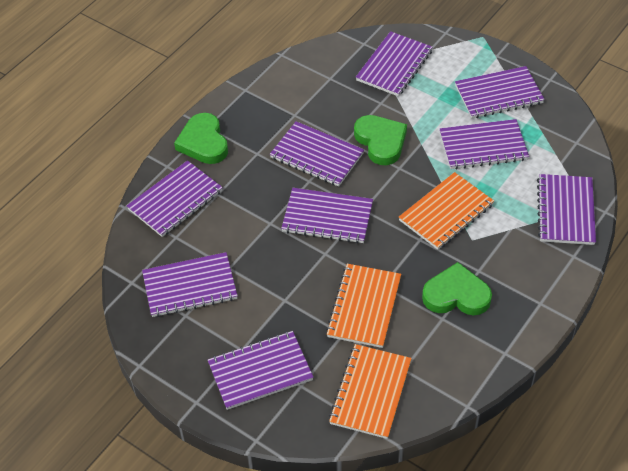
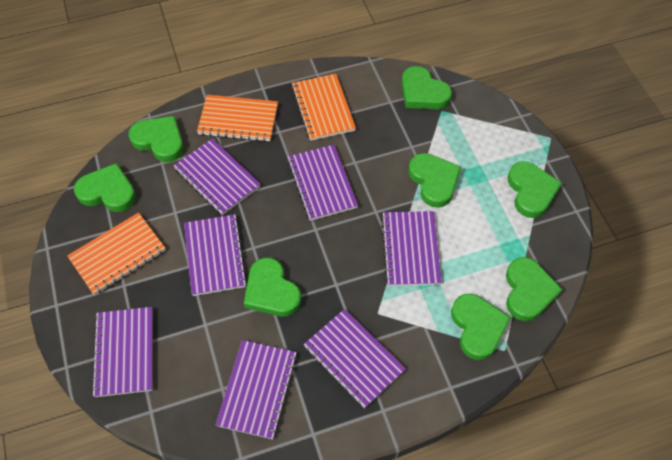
green heart: [174,113,228,164] [354,115,407,165] [422,262,492,315] = 3 -> [74,163,136,212] [128,116,184,162] [244,258,301,316] [402,66,452,109] [408,153,461,208] [451,294,511,360] [506,257,563,321] [508,161,562,218] = 8
purple notebook: [127,160,223,237] [142,252,238,317] [208,331,314,410] [270,121,364,187] [281,188,373,244] [356,31,433,97] [440,119,529,170] [455,66,545,118] [537,174,596,245] = 9 -> [91,307,153,397] [174,139,261,215] [184,214,247,296] [216,340,297,439] [287,145,358,221] [304,309,406,408] [381,211,442,286] = 7

